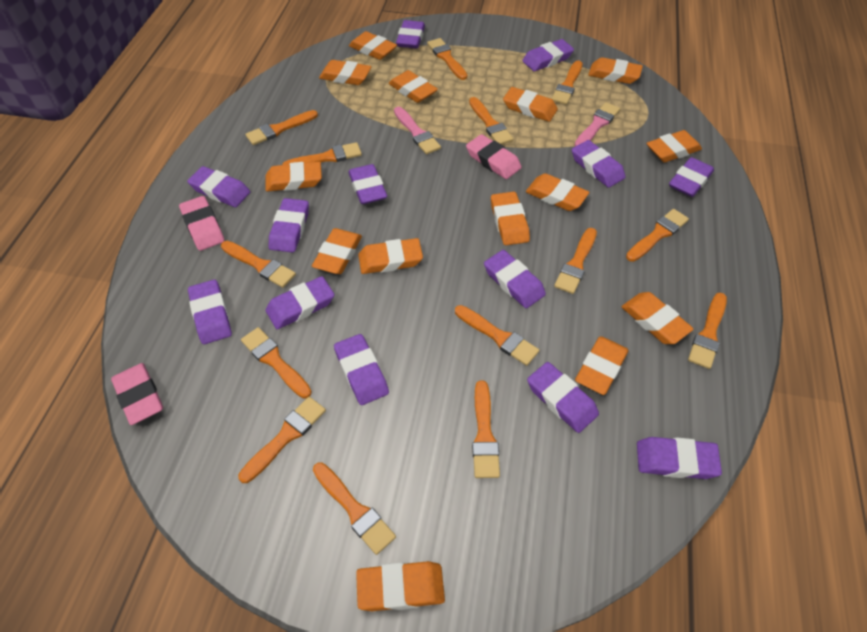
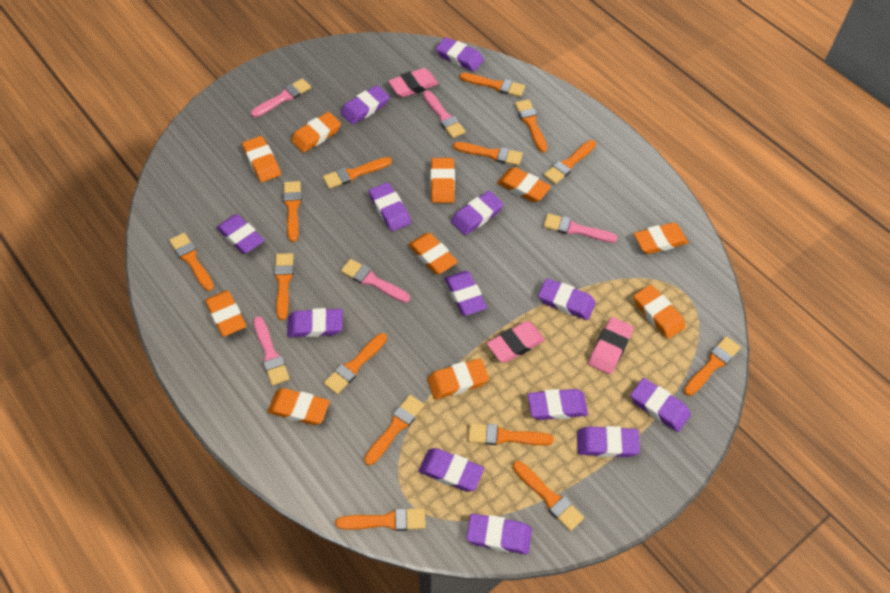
orange eraser: [266,162,322,192] [312,228,362,274] [319,60,371,85] [349,31,397,60] [356,561,445,611] [358,238,423,274] [389,70,438,103] [491,192,530,245] [503,87,558,122] [526,173,589,211] [575,336,629,395] [588,57,643,84] [621,292,694,344] [646,130,702,163] = 14 -> [205,290,246,337] [242,136,281,182] [268,388,330,425] [291,112,341,153] [408,233,458,274] [427,359,489,399] [431,158,455,203] [497,167,551,202] [634,222,688,254] [634,285,685,339] = 10
pink brush: [394,107,441,154] [574,102,620,146] = 2 -> [251,78,311,117] [253,316,290,386] [341,259,410,303] [423,90,466,138] [543,213,618,243] = 5

